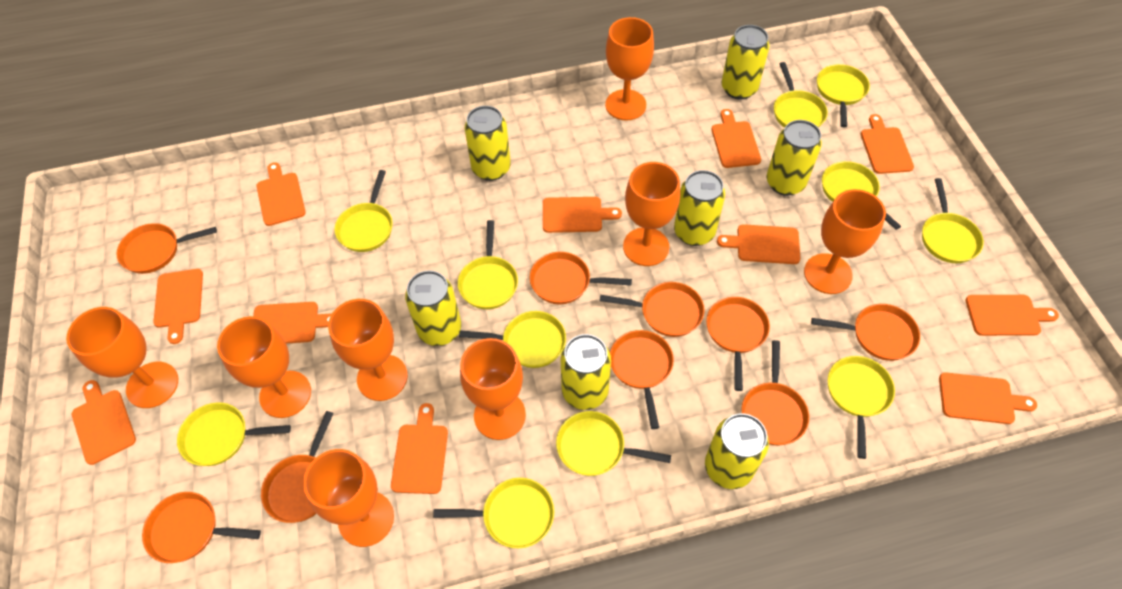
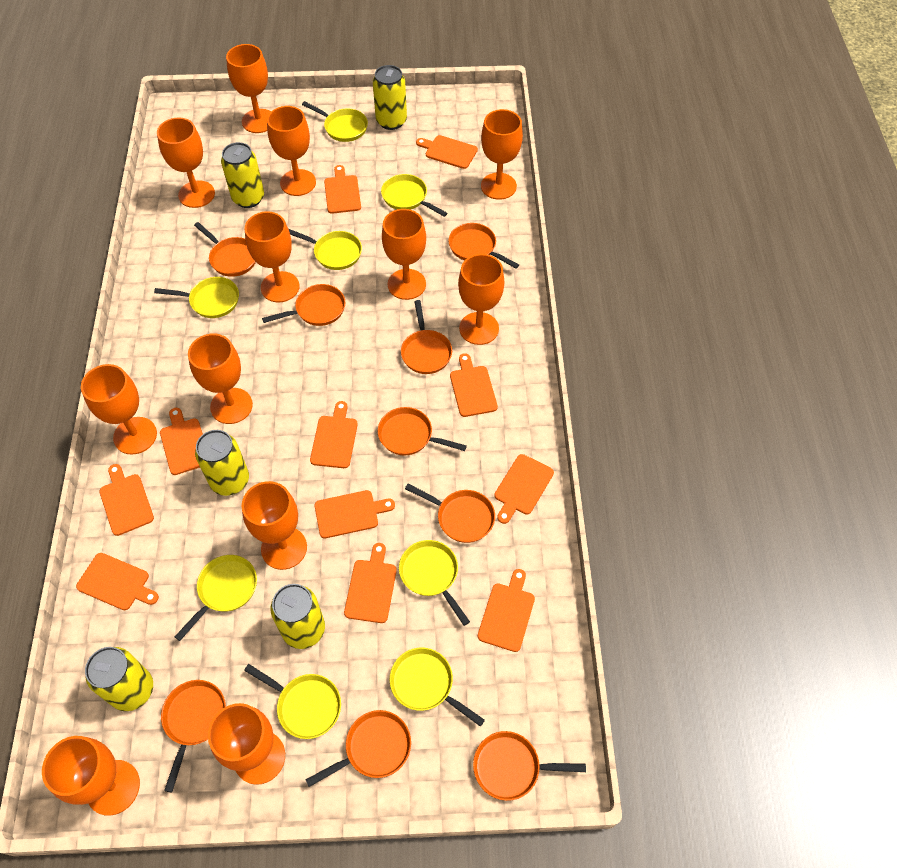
orange goblet: [66,307,178,408] [217,316,311,418] [303,449,394,547] [328,299,408,401] [460,338,526,440] [605,17,654,121] [623,162,680,266] [804,189,886,294] = 8 -> [42,736,140,816] [81,364,157,455] [157,118,215,208] [188,333,253,424] [208,703,285,785] [226,44,271,133] [242,481,307,570] [245,211,300,302] [267,106,316,196] [382,209,426,300] [458,254,504,345] [481,109,523,200] = 12
yellow can: [405,270,461,346] [465,106,511,181] [560,334,611,410] [674,170,725,246] [705,413,769,489] [722,25,769,100] [767,120,822,196] = 7 -> [85,647,153,711] [195,430,249,496] [221,142,264,208] [271,584,325,649] [373,65,407,130] = 5
yellow pan: [177,402,291,466] [335,170,393,252] [433,478,554,548] [458,220,518,309] [459,311,566,368] [556,411,671,476] [774,62,828,128] [817,64,870,127] [822,161,901,230] [828,356,895,459] [922,178,984,263] = 11 -> [154,277,239,318] [175,555,257,641] [244,664,341,739] [289,229,362,270] [302,101,368,142] [381,174,447,217] [389,648,485,727] [399,540,470,626] = 8

